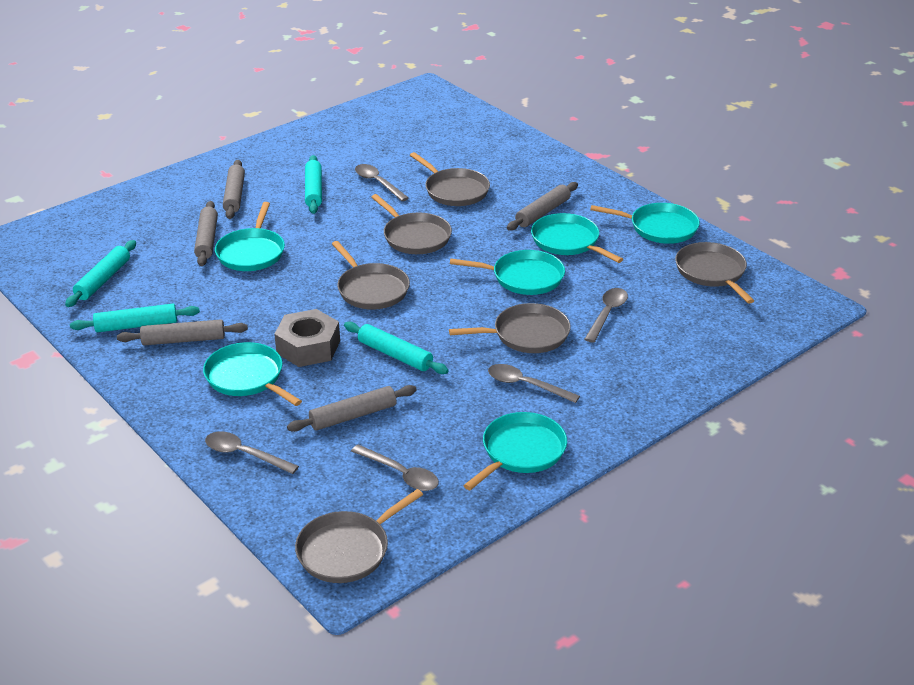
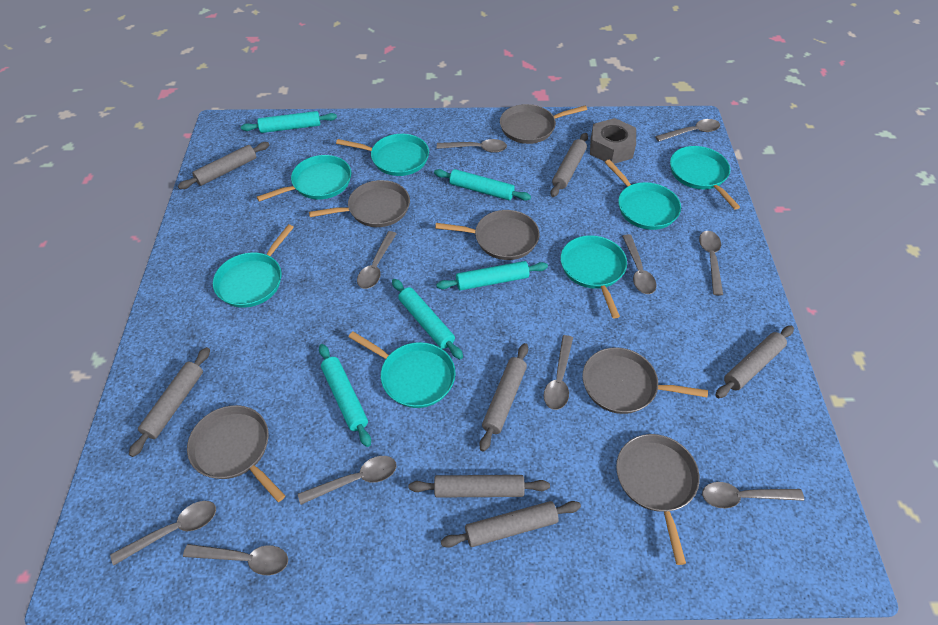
grey rolling pin: [117,320,248,345] [194,201,218,266] [223,160,245,219] [287,385,417,432] [507,182,578,231] = 5 -> [129,347,210,457] [178,142,269,189] [409,475,550,498] [441,501,581,548] [479,343,528,452] [550,133,588,197] [715,326,794,398] = 7
grey spoon: [205,431,299,474] [351,444,439,491] [355,164,409,201] [488,364,580,403] [585,288,628,343] = 5 -> [110,501,216,565] [183,544,288,575] [298,456,397,505] [357,231,397,289] [437,139,507,153] [544,335,573,410] [622,234,657,294] [655,119,720,142] [699,231,723,296] [702,482,804,509] = 10
turquoise pan: [203,342,302,406] [215,202,285,271] [450,250,565,295] [463,412,567,490] [531,213,623,263] [590,203,700,244] = 6 -> [213,224,294,308] [257,155,351,202] [336,134,429,176] [349,332,456,408] [561,235,627,319] [605,159,681,230] [670,146,740,210] = 7
turquoise rolling pin: [65,240,136,307] [70,304,200,333] [305,155,322,214] [344,322,449,374] = 4 -> [241,111,337,133] [319,344,371,447] [392,279,463,359] [434,169,531,201] [436,261,548,291] = 5

